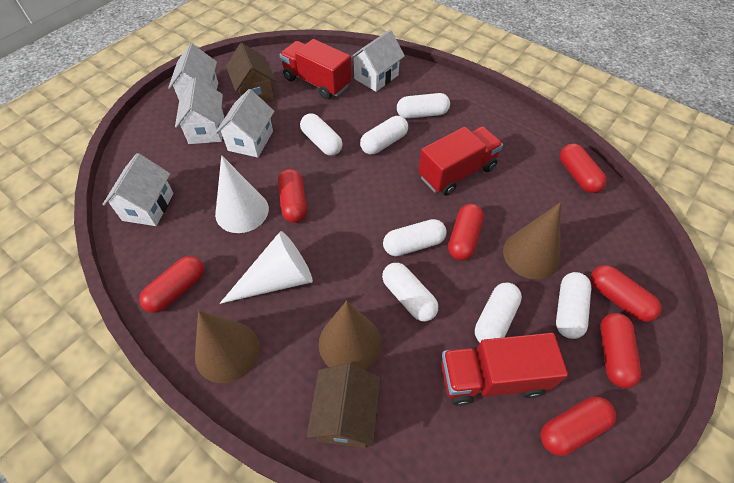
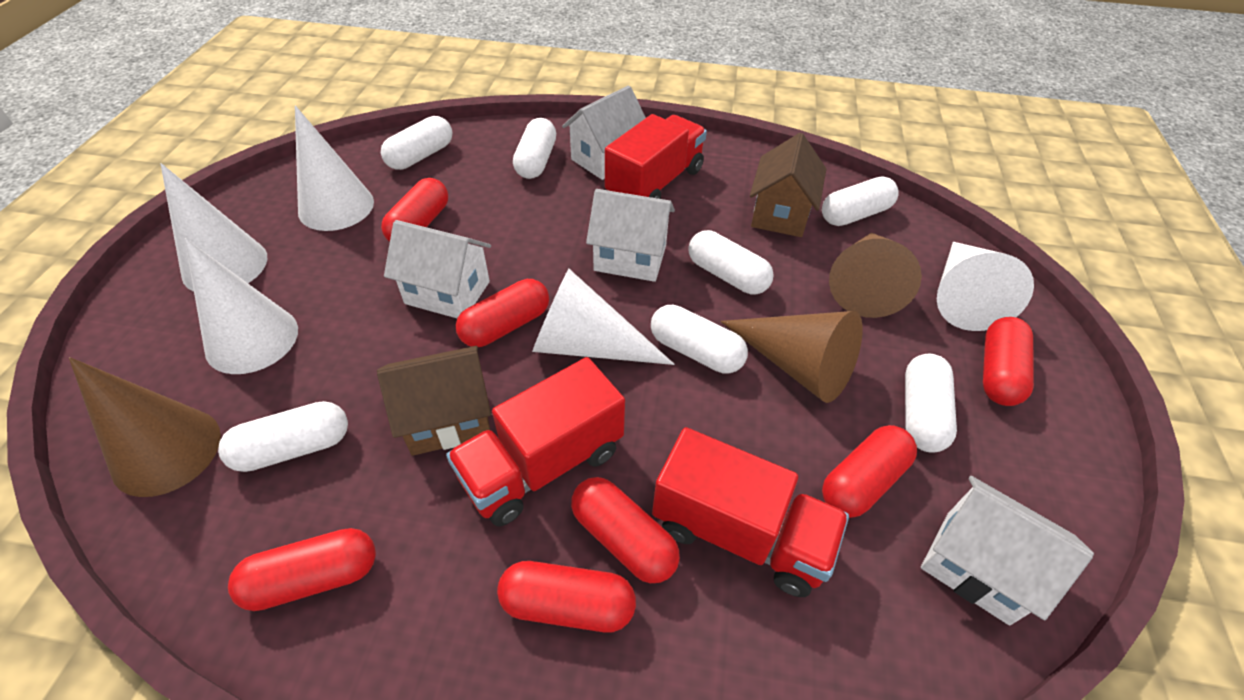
white cone: [215,155,269,233] [220,231,313,304] = 2 -> [160,163,267,292] [185,238,298,374] [295,105,374,231] [532,269,675,365] [937,242,1034,331] = 5
white house: [102,153,174,226] [168,44,218,99] [175,78,224,144] [215,89,274,158] [351,30,405,92] = 5 -> [384,220,491,318] [562,85,646,180] [586,189,675,282] [921,476,1094,625] = 4

